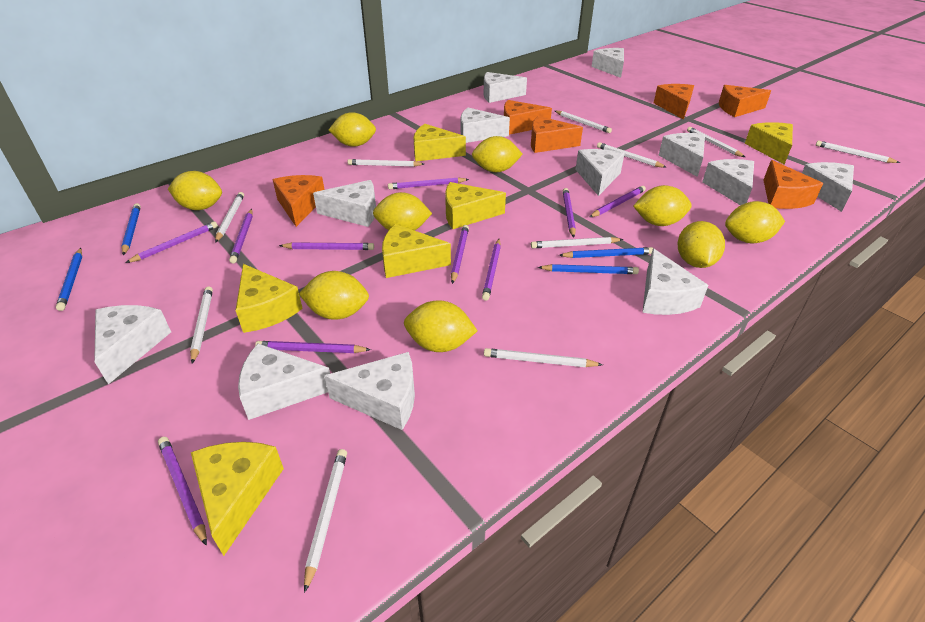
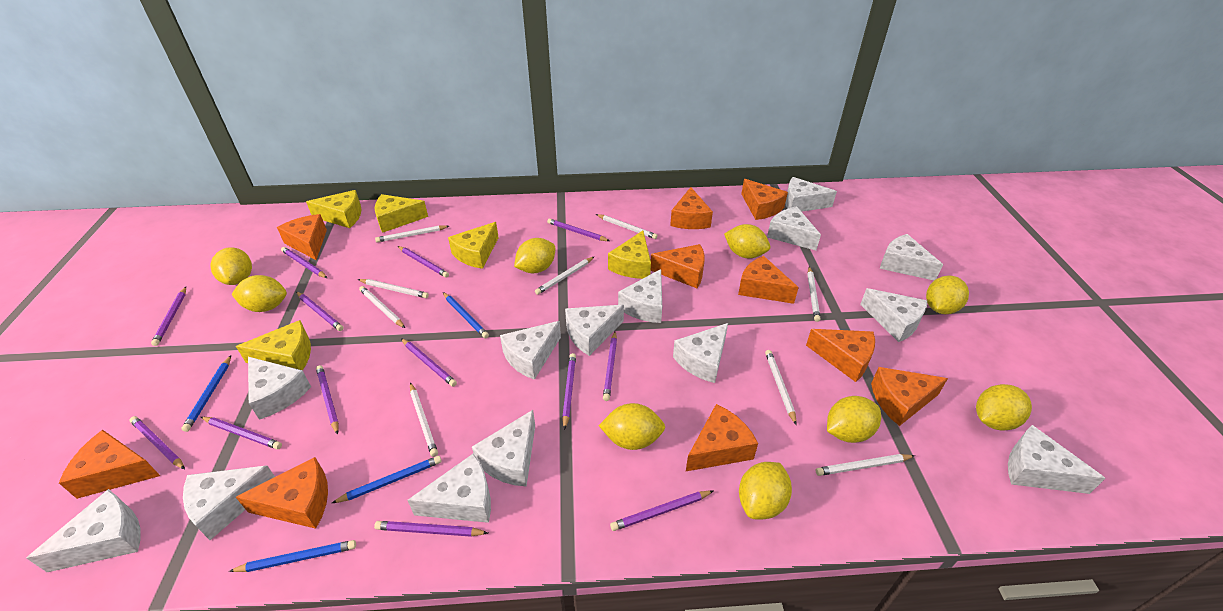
orange cheese: [273,175,324,227] [504,100,552,135] [531,116,583,153] [654,84,694,120] [719,85,771,117] [763,160,823,209] = 6 -> [59,430,160,499] [236,457,328,529] [277,214,327,260] [651,244,705,288] [670,187,713,229] [686,404,758,471] [738,256,799,304] [741,179,788,220] [806,329,875,382] [871,367,948,426] = 10
purple pencil: [125,221,218,263] [158,437,207,546] [229,209,253,263] [255,341,371,353] [279,242,374,250] [388,177,469,189] [451,225,469,284] [482,239,501,301] [563,188,576,238] [589,186,646,217] = 10 -> [129,416,185,469] [151,287,186,346] [201,417,282,450] [281,247,327,278] [296,292,344,331] [316,365,339,435] [374,521,488,537] [398,246,449,278] [401,338,457,387] [547,218,610,241] [562,353,576,430] [603,332,617,401] [610,490,713,531] = 13
white cheese: [94,305,171,384] [238,344,330,420] [313,180,376,227] [324,352,415,430] [461,107,510,143] [484,72,527,103] [576,149,624,196] [591,48,624,78] [642,248,708,315] [659,133,705,177] [702,159,754,205] [802,162,854,212] = 12 -> [26,489,141,572] [183,465,275,540] [248,357,311,420] [407,453,491,523] [472,410,535,487] [500,321,561,380] [565,305,624,356] [618,269,662,323] [673,323,728,383] [767,206,821,250] [785,177,837,212] [860,288,927,342] [880,234,943,280] [1008,425,1106,494] = 14
white pencil: [190,286,213,364] [215,192,244,243] [304,449,347,593] [348,159,424,167] [484,348,603,367] [531,237,623,248] [555,111,612,133] [597,142,667,168] [687,127,745,157] [816,141,900,163] = 10 -> [358,279,429,298] [359,286,405,328] [375,225,449,242] [410,382,438,457] [535,257,594,295] [596,214,658,239] [765,350,797,425] [807,267,821,322] [815,454,915,476] = 9
yellow cheese: [191,442,284,556] [235,264,303,333] [382,224,451,278] [413,124,466,161] [445,182,506,229] [745,122,793,164] = 6 -> [236,320,311,370] [306,190,362,228] [375,194,428,233] [448,222,499,269] [608,231,651,279] = 5

